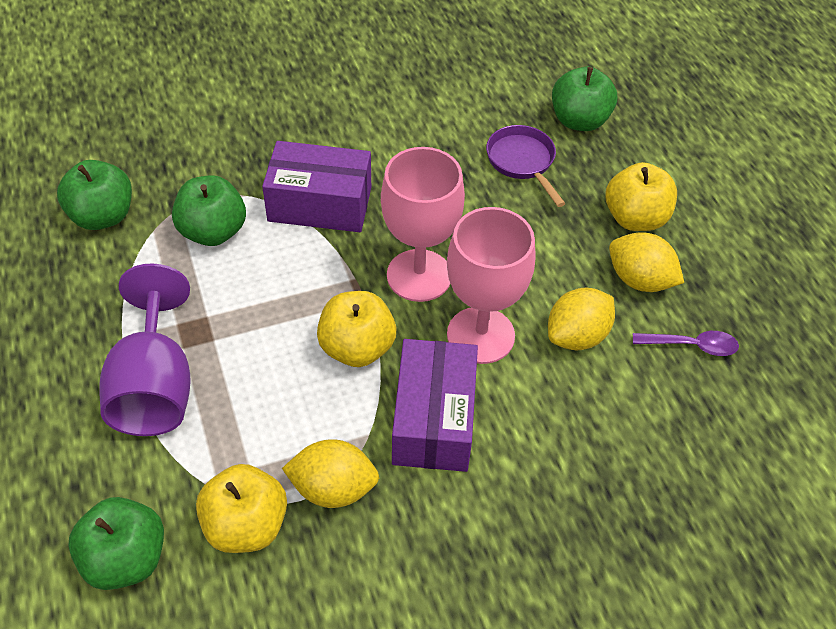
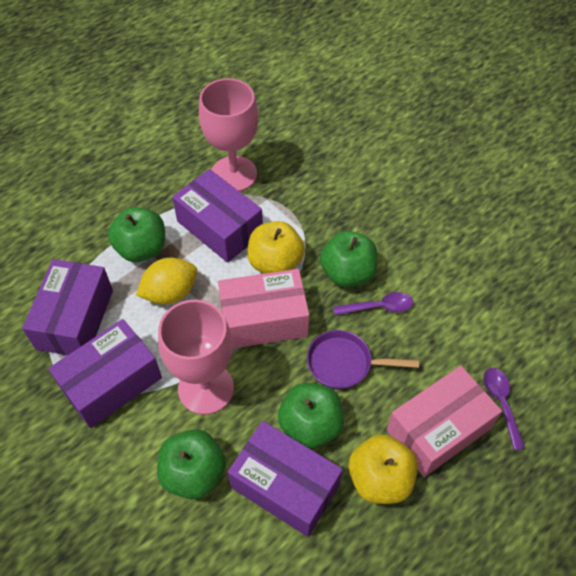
pink box: none = 0 -> [218,269,309,348] [387,366,502,477] = 2
purple box: [262,141,371,232] [392,339,478,472] = 2 -> [22,259,113,355] [48,319,162,429] [172,169,263,263] [228,421,343,537] = 4
purple goblet: [99,263,191,436] = 1 -> none = 0
purple spoon: [633,331,739,356] = 1 -> [333,292,413,315] [483,368,525,450] = 2
yellow apple: [196,464,287,553] [317,291,396,367] [606,162,677,231] = 3 -> [247,221,305,274] [349,434,418,504] = 2
yellow lemon: [282,439,379,508] [548,288,615,350] [609,232,684,292] = 3 -> [136,258,197,304] = 1

